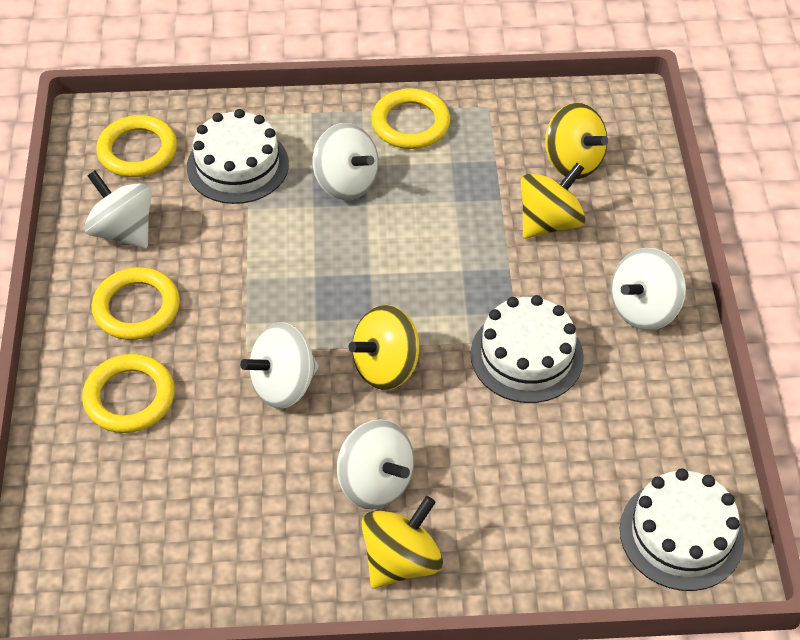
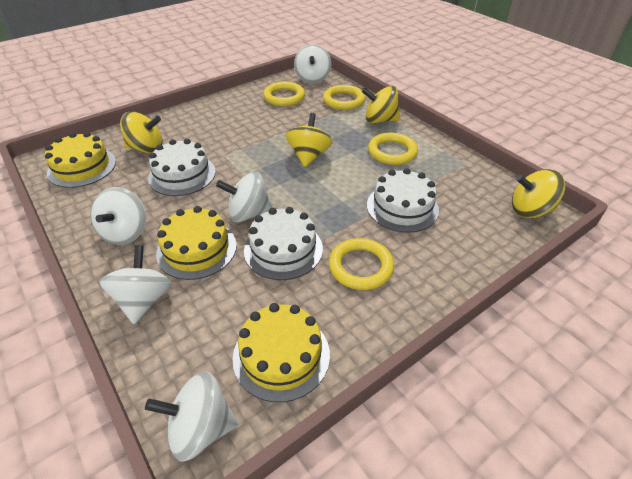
yellow cake: none = 0 -> [45,132,116,188] [156,206,237,280] [233,303,330,402] = 3

